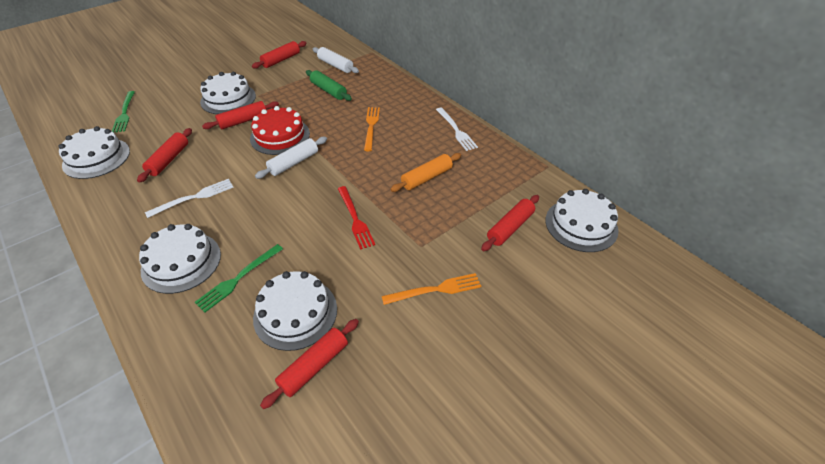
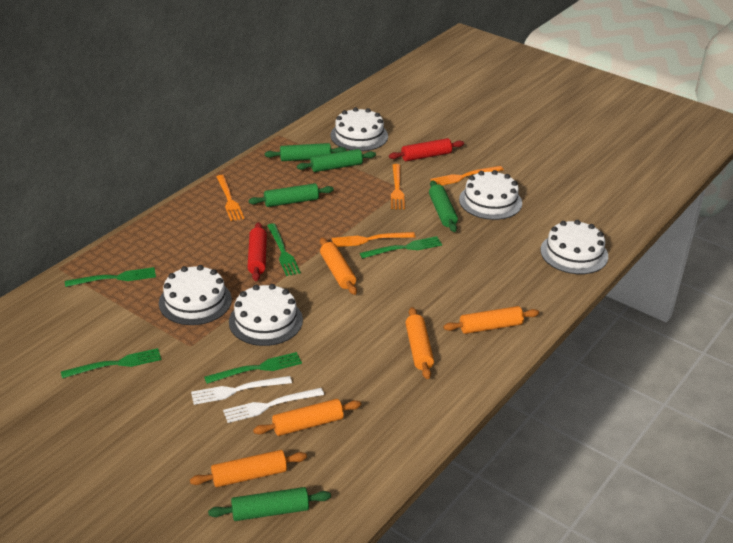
green fork: [112,91,135,133] [194,244,283,312] = 2 -> [61,348,161,378] [65,267,156,287] [204,352,302,384] [267,223,301,276] [360,236,442,259] = 5
green rolling pin: [306,70,352,101] = 1 -> [208,487,331,521] [248,183,334,207] [265,143,346,161] [297,149,376,172] [429,180,458,232] = 5
orange fork: [364,107,380,151] [382,273,481,305] = 2 -> [216,175,244,221] [332,232,415,247] [391,164,405,209] [430,166,504,185] = 4
orange rolling pin: [390,153,461,192] = 1 -> [190,450,307,487] [253,399,361,436] [320,237,357,295] [405,307,434,379] [443,306,539,334] = 5
red cake: [250,106,310,155] = 1 -> none = 0
red fork: [338,186,375,250] = 1 -> none = 0
red rolling pin: [137,128,192,183] [202,101,279,129] [252,41,307,69] [260,319,359,409] [481,195,539,251] = 5 -> [247,222,267,281] [389,138,464,161] = 2
white rolling pin: [255,137,327,179] [312,47,359,73] = 2 -> none = 0

